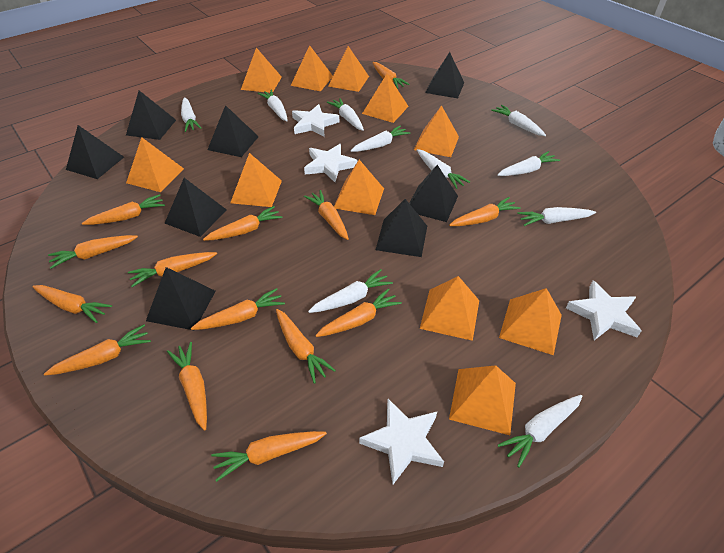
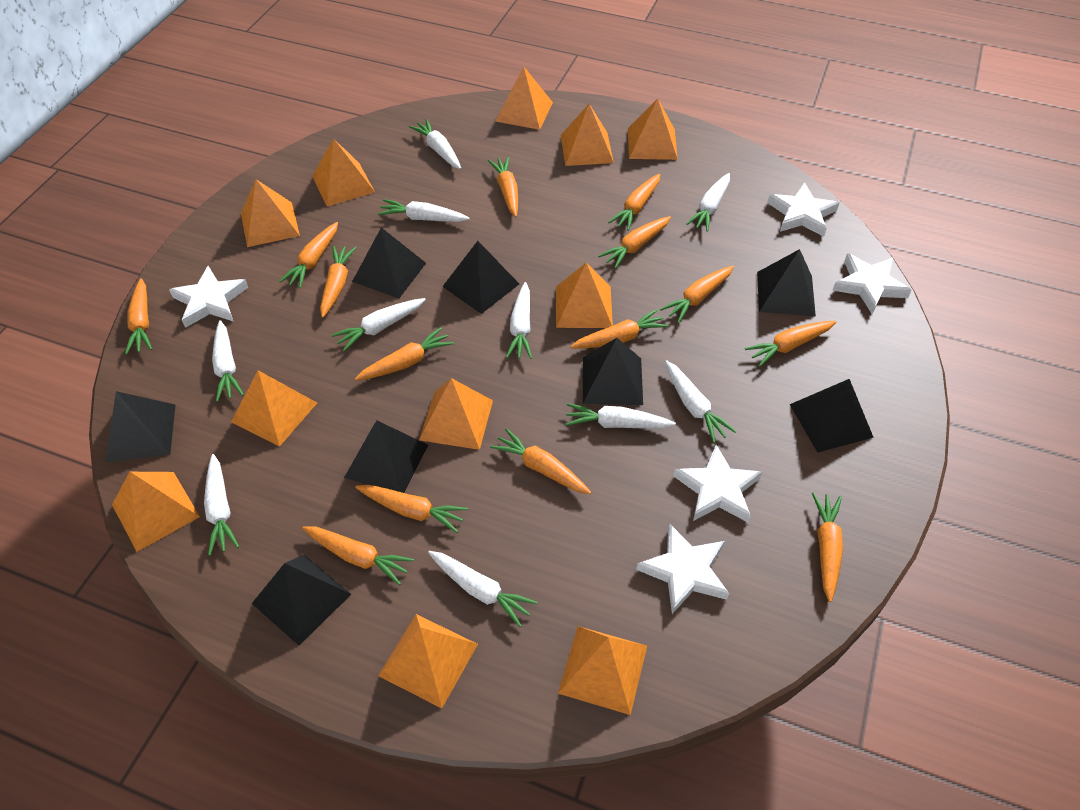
white star: [292,104,339,137] [304,144,357,182] [359,399,444,484] [566,281,642,340] = 4 -> [169,266,248,328] [636,524,729,614] [673,445,762,523] [768,182,839,237] [832,253,912,314] = 5

